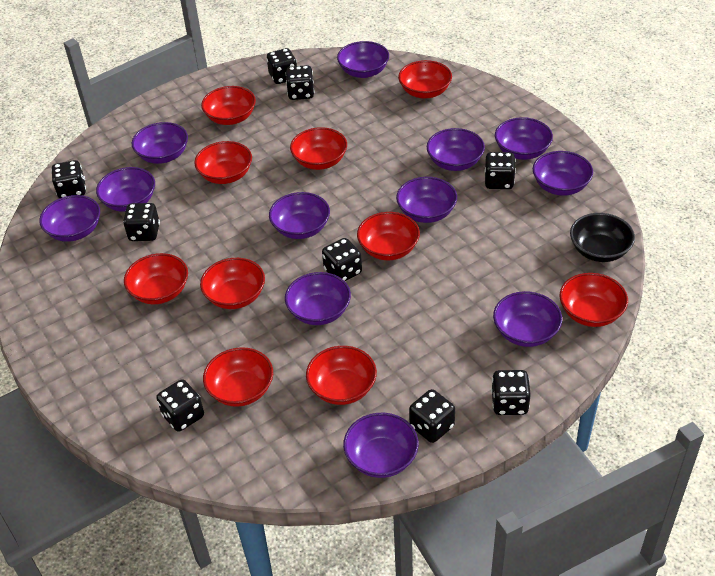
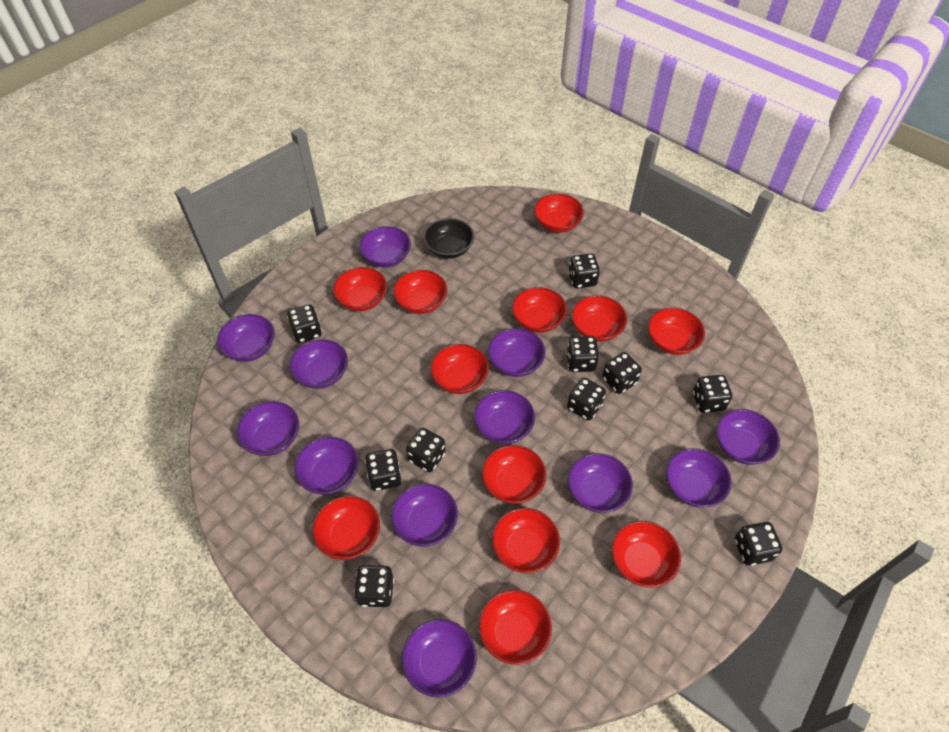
black dice: [51,160,86,199] [123,203,160,241] [156,379,204,432] [266,48,297,84] [286,65,314,100] [322,238,362,281] [409,389,455,443] [484,152,516,189] [491,370,531,415] = 9 -> [287,304,322,343] [354,565,394,607] [365,449,401,491] [406,428,446,472] [566,336,599,372] [567,378,606,421] [568,254,600,288] [602,352,642,394] [693,375,732,413] [734,522,782,566] = 10
red bowl: [124,253,188,304] [194,141,252,184] [200,258,265,309] [201,86,256,125] [203,347,273,407] [290,127,347,170] [306,346,377,405] [357,212,420,260] [398,60,452,98] [560,273,628,327] = 10 -> [312,496,380,560] [333,267,387,311] [393,270,447,314] [430,344,489,394] [479,590,552,665] [482,445,546,504] [492,508,560,573] [512,287,567,333] [534,194,584,232] [571,295,627,342] [612,521,681,588] [648,308,705,355] = 12

